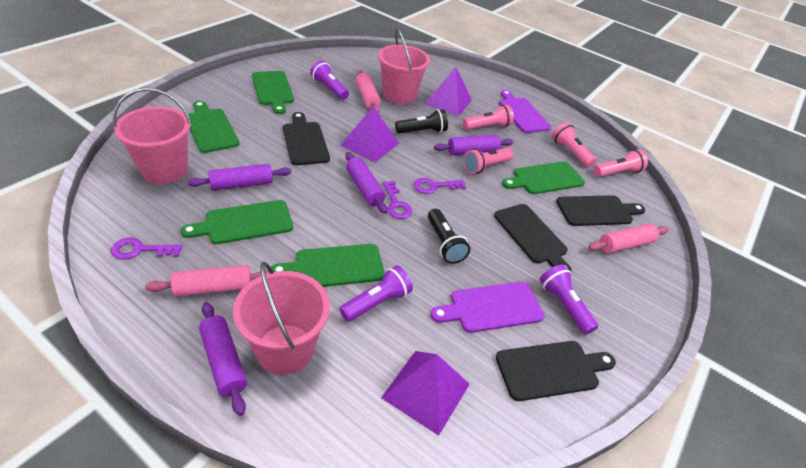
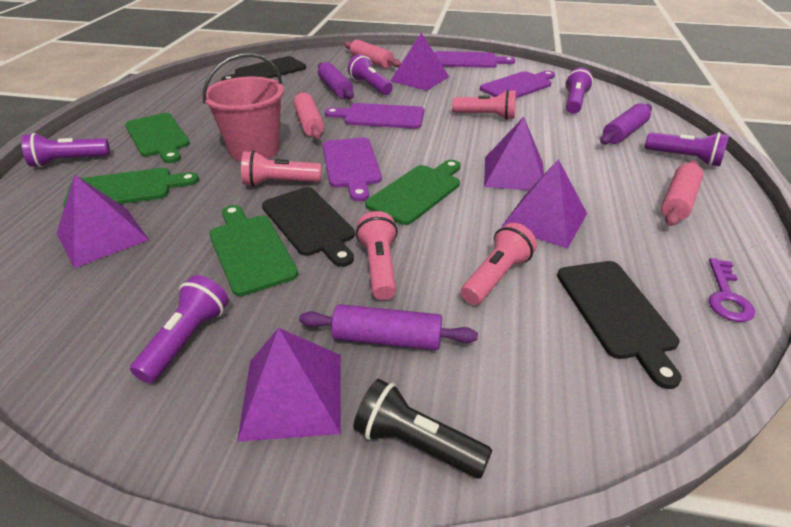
black cutting board: [283,112,330,165] [494,204,572,272] [496,341,616,401] [556,195,645,226] = 4 -> [221,56,306,81] [262,187,355,267] [557,261,681,389] = 3
black flashlight: [395,109,448,134] [428,209,470,264] = 2 -> [353,379,492,478] = 1
green cutting board: [181,200,293,244] [188,101,239,153] [252,71,294,114] [271,244,385,287] [502,161,585,194] = 5 -> [63,168,199,207] [125,113,190,163] [209,205,298,296] [365,160,461,225] = 4
pink bucket: [113,88,192,184] [233,262,330,375] [378,28,430,104] = 3 -> [202,53,284,161] = 1
purple cutting board: [431,282,545,333] [499,90,551,133] = 2 -> [323,137,382,201] [325,103,424,129] [435,51,515,68] [480,71,555,98] = 4
purple flashlight: [310,61,349,100] [339,265,413,322] [540,264,598,335] = 3 -> [21,133,110,167] [130,275,229,383] [348,54,393,95] [565,68,593,114] [645,132,729,166] = 5
purple key: [111,238,183,260] [383,181,412,219] [414,178,466,194] = 3 -> [709,258,755,322] = 1
purple pyramid: [341,106,399,162] [381,351,470,436] [425,67,472,116] = 3 -> [57,174,149,268] [237,328,341,442] [390,33,449,91] [484,117,544,191] [501,159,587,249] = 5
purple rolling pin: [187,164,291,190] [199,302,247,416] [345,152,387,214] [434,135,513,155] = 4 -> [299,304,478,350] [318,62,354,99] [600,103,652,144] = 3

